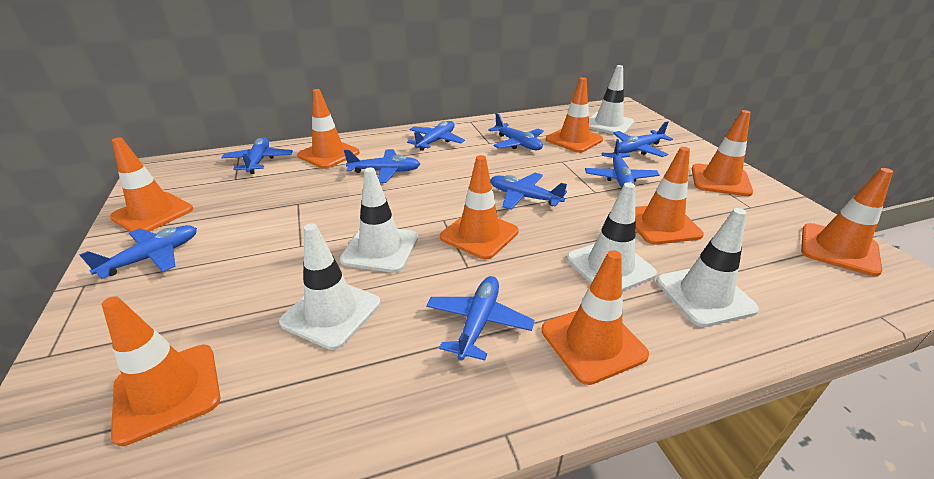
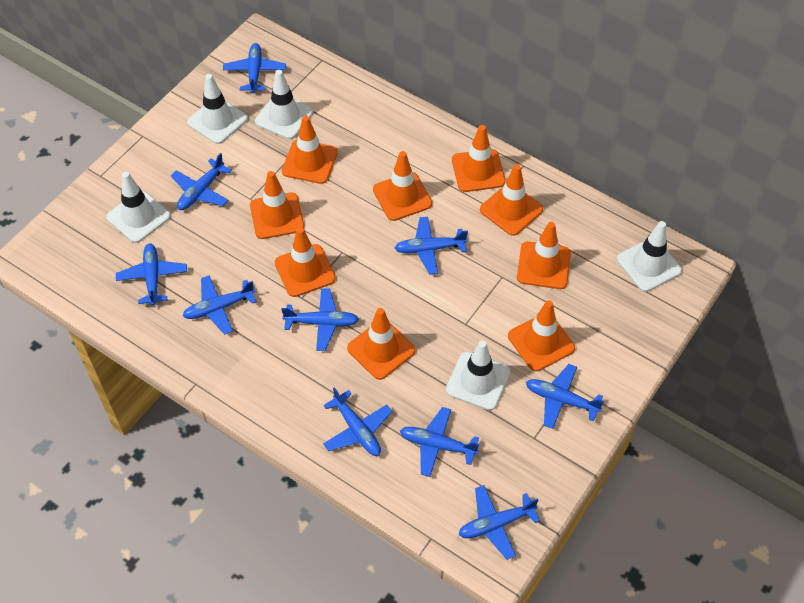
blue plane: [79,225,197,279] [221,137,293,174] [344,149,420,183] [407,121,465,151] [426,276,535,361] [488,113,544,150] [490,173,567,210] [585,139,659,188] [613,121,673,157] = 9 -> [116,243,187,306] [171,153,232,210] [183,275,257,335] [223,43,286,93] [281,288,359,351] [323,387,392,456] [395,217,468,274] [400,407,479,477] [459,485,540,560] [526,364,604,429] = 10

